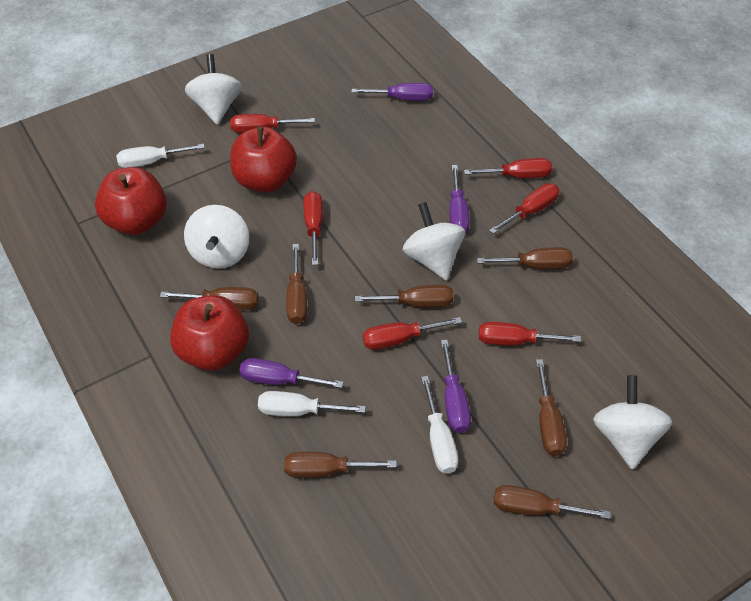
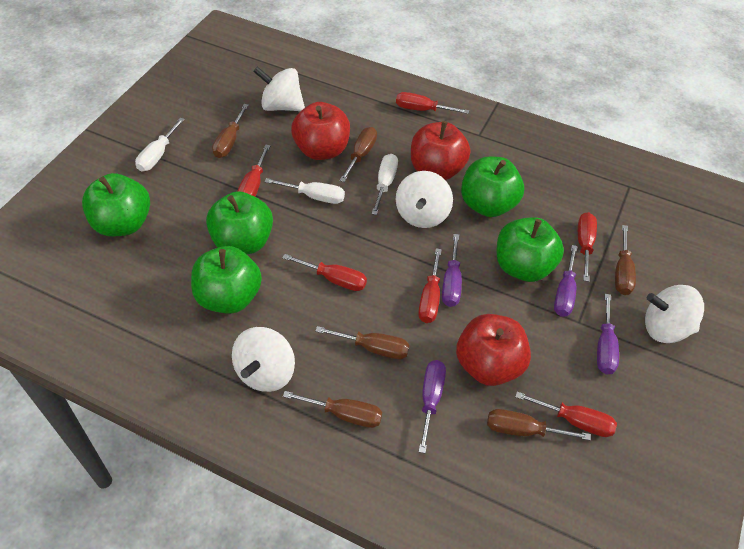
brown screwdriver: [160,287,259,310] [284,452,397,478] [286,244,307,324] [355,285,453,307] [477,247,573,269] [494,485,611,519] [536,359,567,456] = 7 -> [212,104,249,158] [283,391,382,428] [315,326,409,359] [339,127,377,182] [487,409,591,441] [615,225,636,295] = 6
green apple: none = 0 -> [82,173,150,236] [191,246,262,314] [206,191,273,254] [461,157,524,217] [497,217,564,282] = 5

